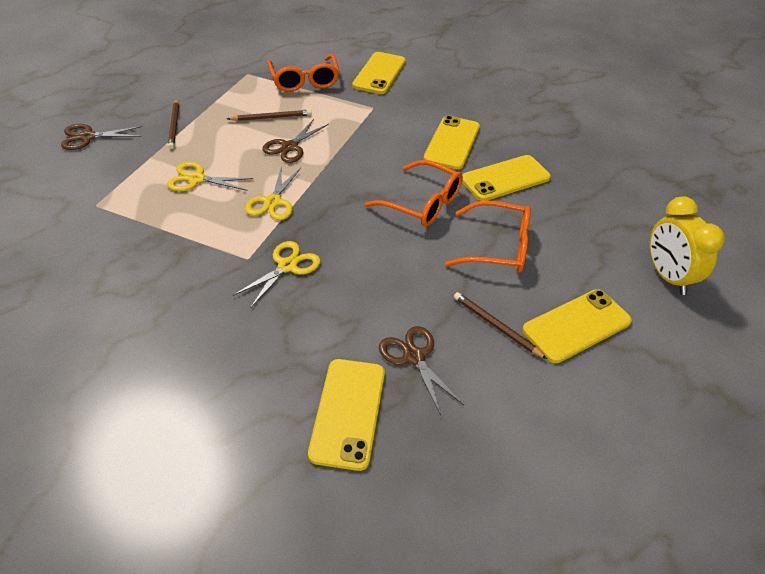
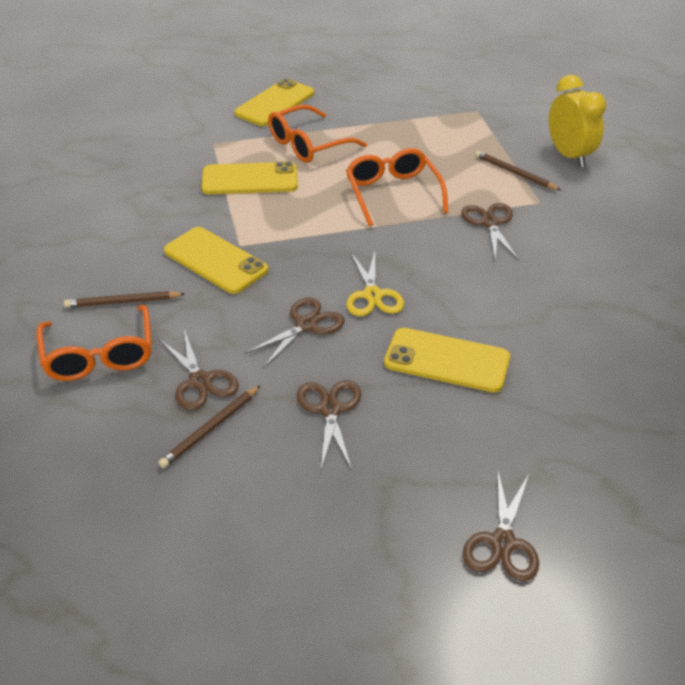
brown scissors: [61,124,142,150] [262,119,329,163] [379,326,464,415] = 3 -> [159,330,239,410] [244,297,345,369] [297,380,361,470] [461,203,519,260] [463,468,539,581] = 5
yellow phone: [308,359,385,471] [352,52,406,94] [423,115,480,170] [462,155,551,201] [522,289,632,363] = 5 -> [164,227,268,294] [201,161,298,194] [234,79,314,126] [384,328,510,393] = 4
yellow scissors: [167,162,254,191] [233,241,321,308] [245,166,301,220] = 3 -> [346,251,404,316] = 1

